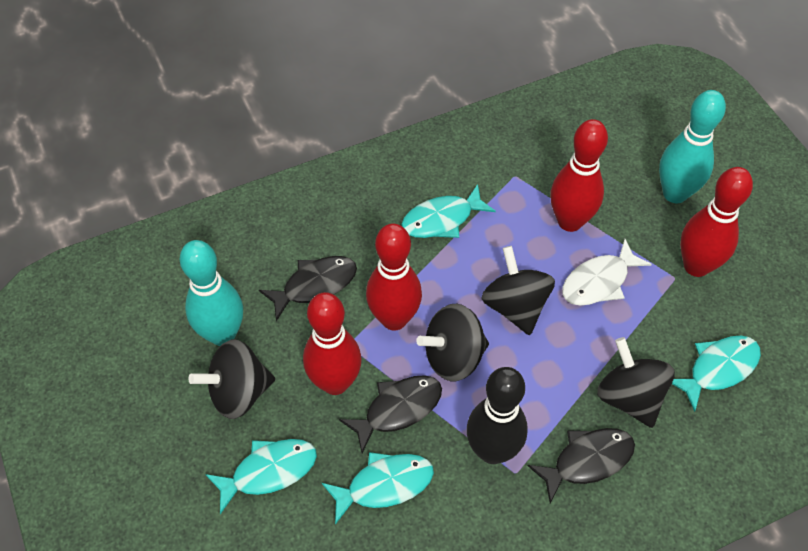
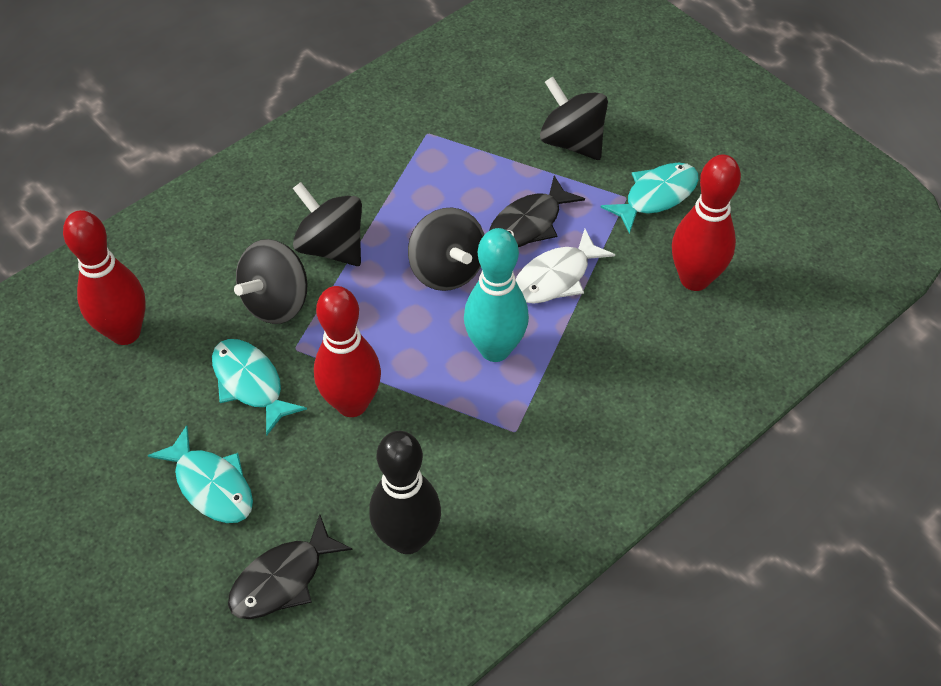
black fish: [259,256,357,321] [339,375,442,453] [527,428,635,503] = 3 -> [228,514,353,619] [489,176,585,247] = 2
red bowling pin: [303,292,362,395] [366,223,422,330] [551,119,608,232] [680,167,753,277] = 4 -> [63,210,146,345] [314,286,381,417] [672,154,741,291] = 3
turquoise bowling pin: [180,240,243,346] [659,90,726,203] = 2 -> [464,228,529,362] = 1
turquoise fish: [205,439,317,514] [321,452,434,525] [401,184,496,238] [672,336,761,412] = 4 -> [147,425,253,523] [212,339,307,436] [601,163,699,234] = 3

